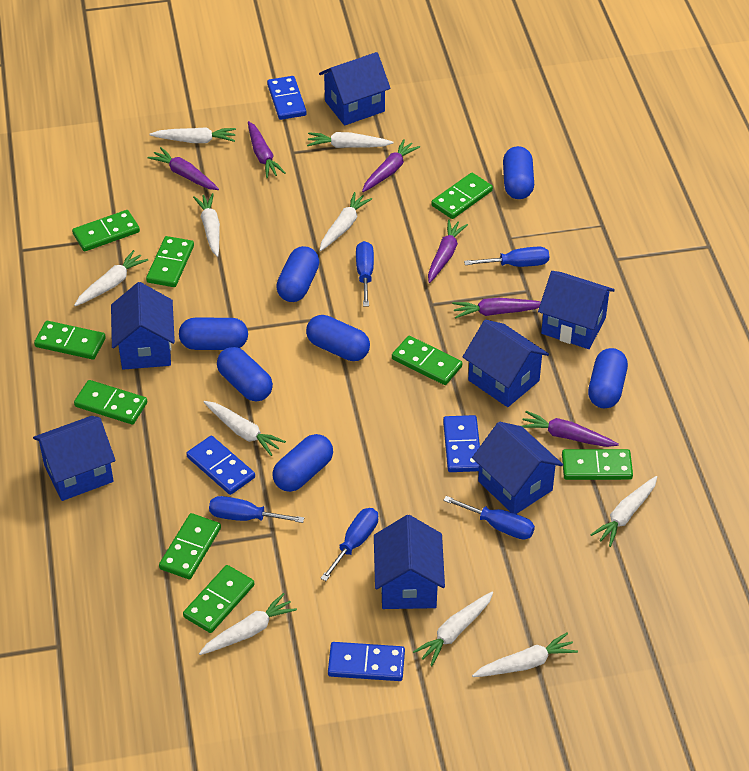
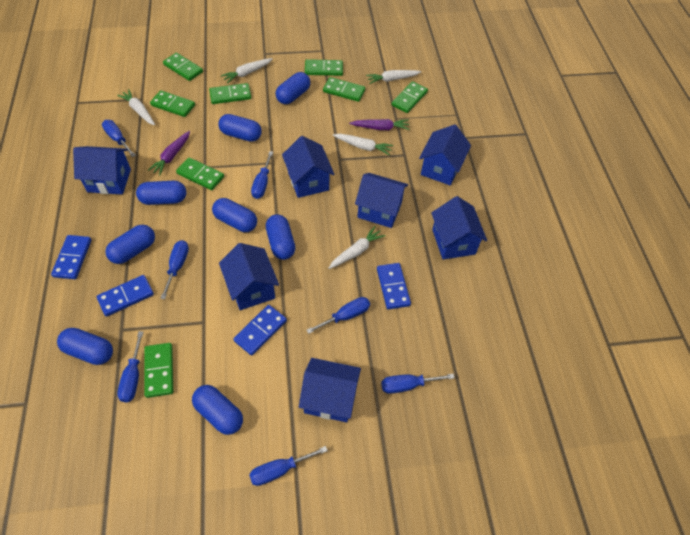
blue capsule: [179,318,248,350] [217,347,273,402] [273,434,333,492] [276,246,319,302] [306,315,370,361] [503,146,534,199] [588,348,628,408] = 7 -> [57,328,113,365] [105,225,155,264] [136,181,186,205] [192,385,243,435] [212,198,257,232] [219,114,262,142] [266,214,295,260] [276,72,310,104] = 8
blue screwdriver: [209,496,304,523] [320,508,378,581] [356,241,374,306] [443,496,535,540] [464,247,549,267] = 5 -> [102,120,136,157] [117,331,143,402] [160,240,189,299] [249,446,328,486] [251,151,273,199] [307,297,370,334] [381,374,455,394] = 7
green domino: [34,321,106,360] [72,210,140,251] [74,380,147,425] [146,236,194,287] [159,513,221,579] [183,565,254,633] [392,336,462,385] [431,173,493,219] [562,449,633,480] = 9 -> [144,343,173,398] [150,90,195,117] [163,53,203,81] [176,157,224,190] [209,83,251,104] [305,59,343,76] [323,77,365,102] [392,81,428,113] = 8
purple carrot: [147,147,219,190] [248,121,285,178] [362,139,420,192] [428,219,468,283] [452,298,541,319] [522,411,619,447] = 6 -> [148,131,190,175] [349,119,410,130] = 2
white carrot: [74,250,148,306] [150,127,236,143] [193,193,220,257] [199,593,297,655] [204,401,286,456] [307,132,394,148] [320,192,372,251] [413,592,493,666] [472,633,578,677] [590,476,657,547] = 10 -> [117,89,155,125] [221,58,273,84] [328,226,386,269] [333,134,393,155] [366,70,421,84] = 5

